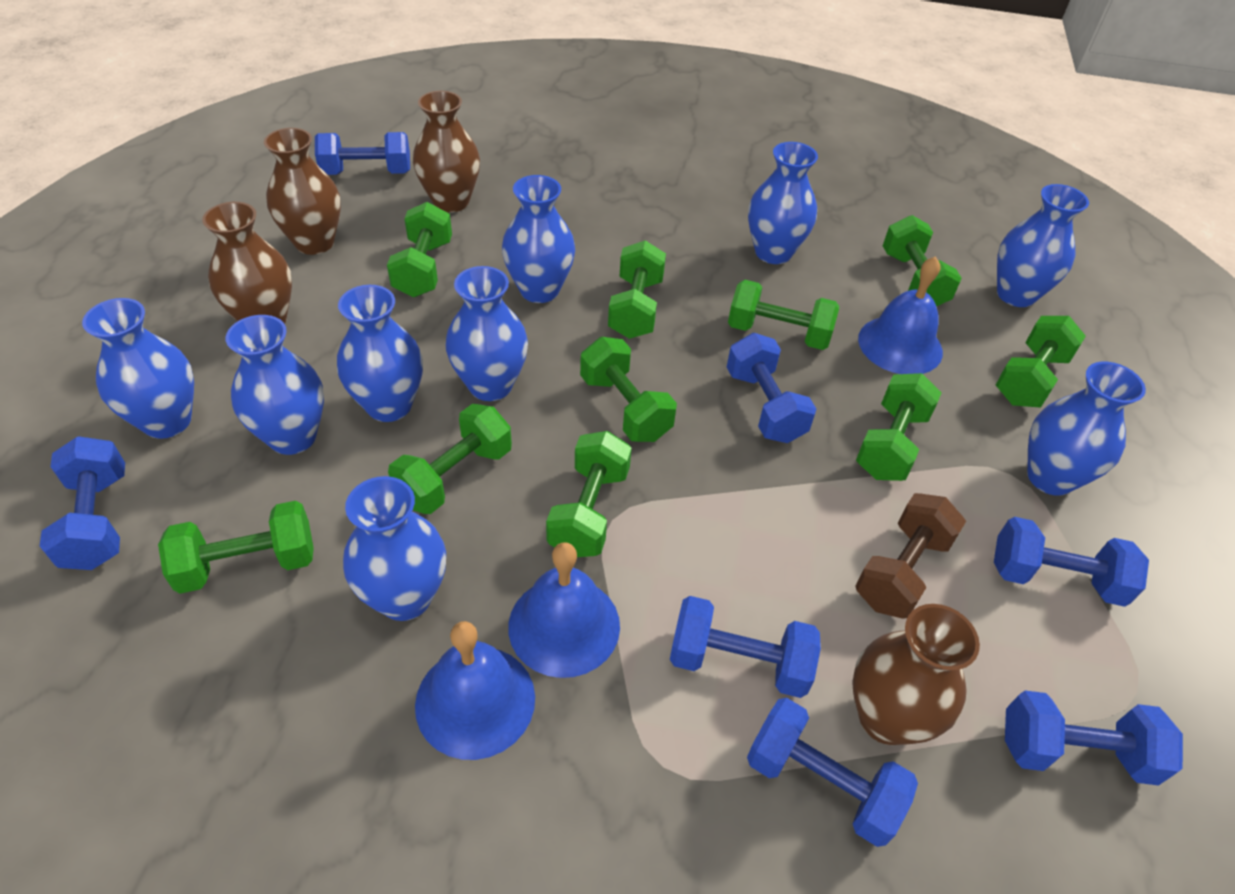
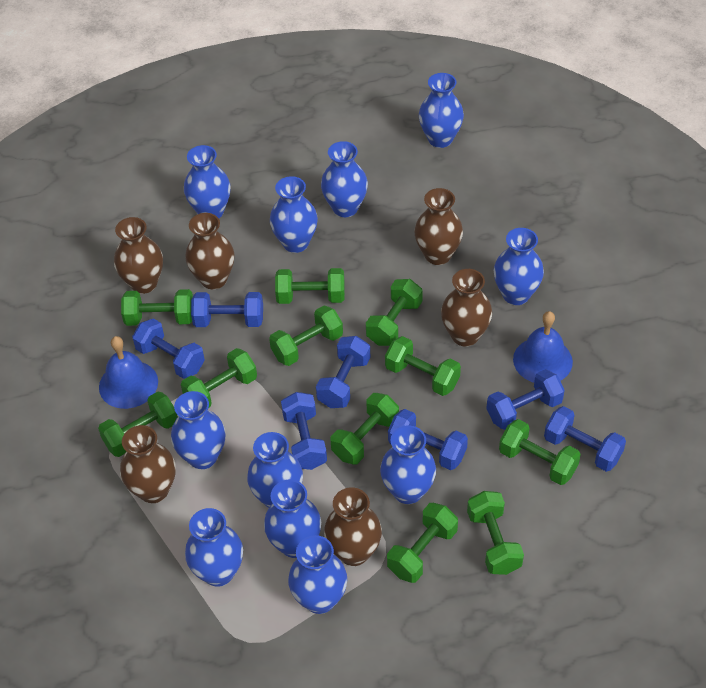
blue bell: [415,621,535,760] [508,542,620,678] [858,256,943,374] = 3 -> [99,336,158,409] [513,311,573,383] = 2
blue vase: [82,298,194,439] [226,315,324,455] [337,285,423,422] [343,476,446,621] [446,266,528,401] [502,175,575,303] [748,142,818,264] [997,184,1089,307] [1027,362,1146,496] = 9 -> [171,391,225,469] [184,145,231,218] [185,508,243,587] [247,432,303,508] [264,480,321,558] [270,176,318,253] [288,535,347,614] [321,141,368,217] [380,425,436,504] [419,73,464,148] [494,228,544,305] = 11
brown dumbbell: [855,493,966,619] = 1 -> none = 0
brown vase: [202,202,292,324] [264,128,341,255] [413,91,480,212] [852,604,980,745] = 4 -> [114,217,163,294] [120,425,176,503] [185,213,234,289] [324,487,382,566] [414,188,463,265] [441,269,492,347] = 6
green dumbbell: [158,501,314,594] [387,202,452,297] [388,404,512,514] [546,431,632,557] [580,337,677,442] [608,240,666,339] [728,280,839,350] [856,373,942,481] [883,215,962,306] [996,316,1086,408] = 10 -> [98,392,178,457] [121,289,193,326] [181,348,257,407] [269,306,343,366] [275,268,345,304] [331,393,399,465] [366,279,423,346] [385,336,461,396] [387,503,458,583] [467,491,524,575] [499,419,581,485] = 11

